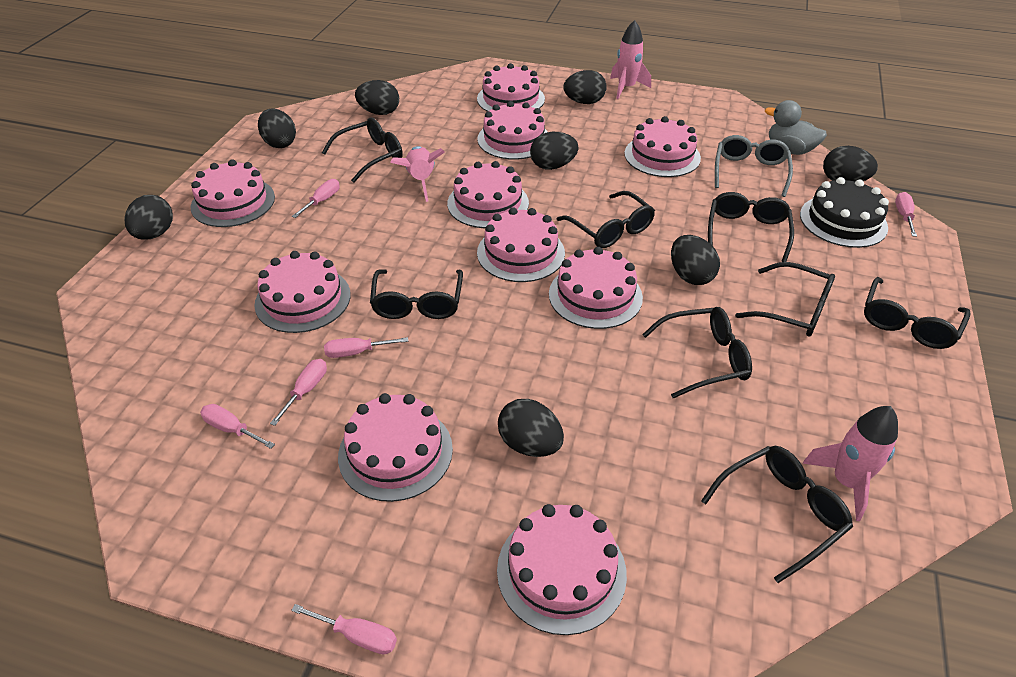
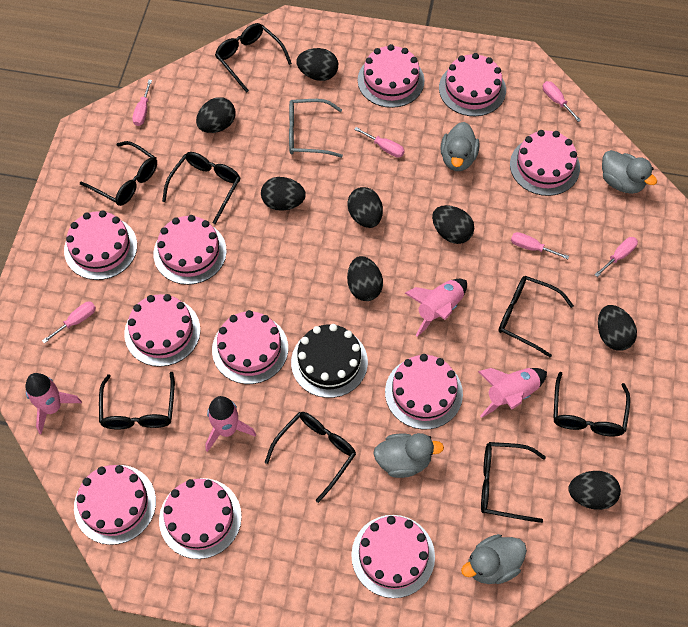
grey duck: [765,100,827,155] = 1 -> [373,433,444,478] [440,122,479,171] [461,534,527,584] [602,150,657,194] = 4
pink cake: [191,159,275,227] [254,251,351,333] [338,393,453,502] [447,161,529,228] [477,63,545,112] [477,101,548,160] [477,207,565,282] [497,504,627,635] [549,247,643,329] [624,116,701,177] = 10 -> [64,210,137,280] [74,465,156,545] [124,294,200,367] [153,215,227,285] [159,478,242,559] [212,310,288,384] [351,515,435,598] [358,44,425,108] [385,354,463,429] [439,53,506,116] [510,130,580,196] = 11
pink rocket: [390,146,445,202] [610,20,651,99] [803,406,898,521] = 3 -> [25,373,82,434] [205,396,256,452] [405,279,467,337] [478,368,547,418] = 4

